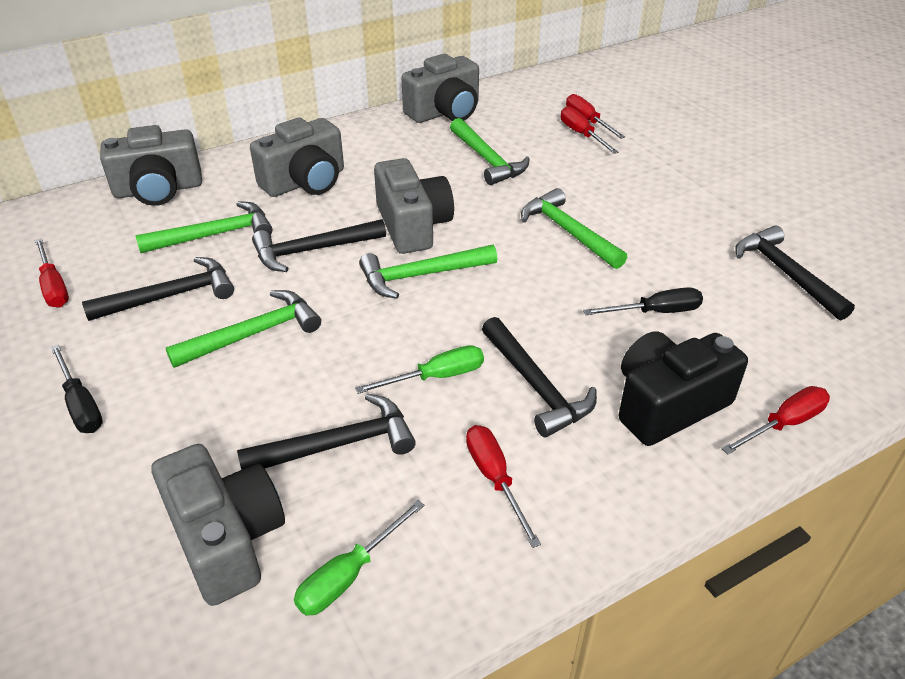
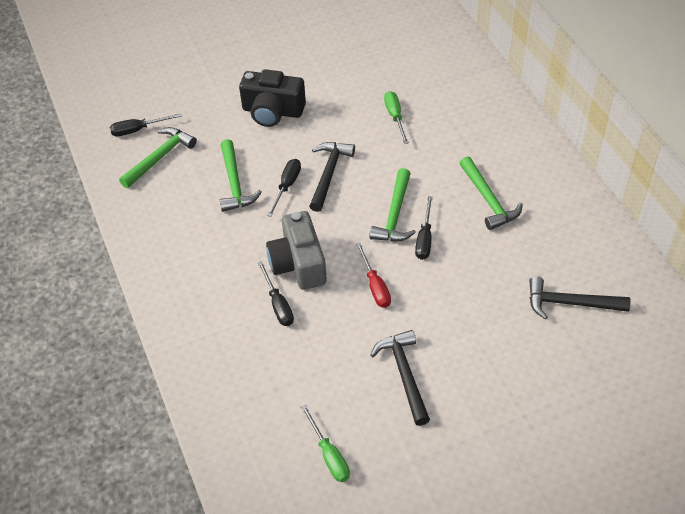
black hammer: [82,257,234,321] [237,394,416,470] [252,219,386,272] [482,317,597,438] [736,225,855,321] = 5 -> [309,142,355,212] [370,330,430,426] [529,276,631,320] = 3
black screwdriver: [50,345,103,433] [583,287,703,315] = 2 -> [110,113,182,136] [258,261,294,326] [267,159,301,217] [415,196,433,260] = 4
green hammer: [135,201,272,253] [166,290,321,368] [359,245,497,299] [450,118,530,185] [521,188,627,269] = 5 -> [119,127,197,188] [220,139,262,212] [369,168,416,241] [460,156,523,230] = 4
grey camera: [100,125,202,206] [152,444,285,606] [250,117,344,197] [374,158,454,254] [401,54,479,123] = 5 -> [266,211,327,290] = 1
red screwdriver: [35,238,69,307] [466,425,541,548] [560,106,619,154] [566,94,625,139] [722,386,830,454] = 5 -> [356,243,391,308] = 1

